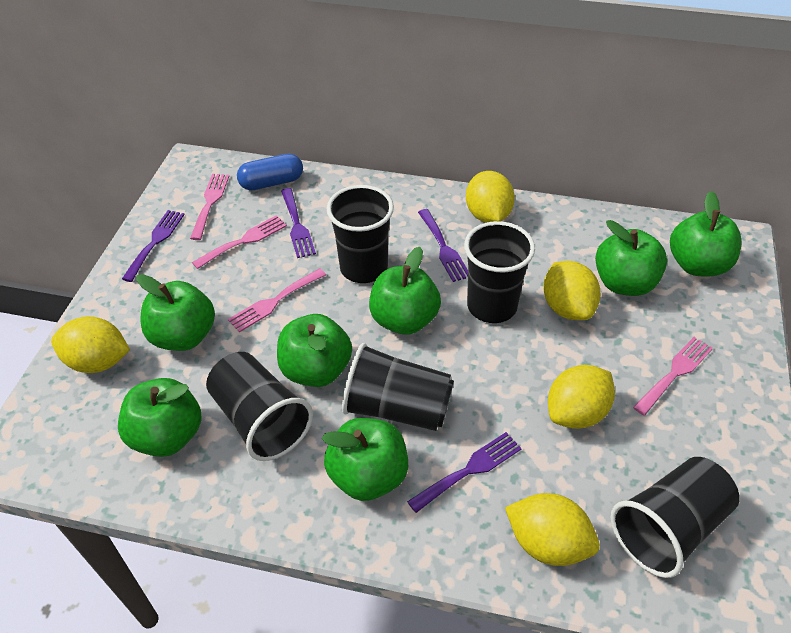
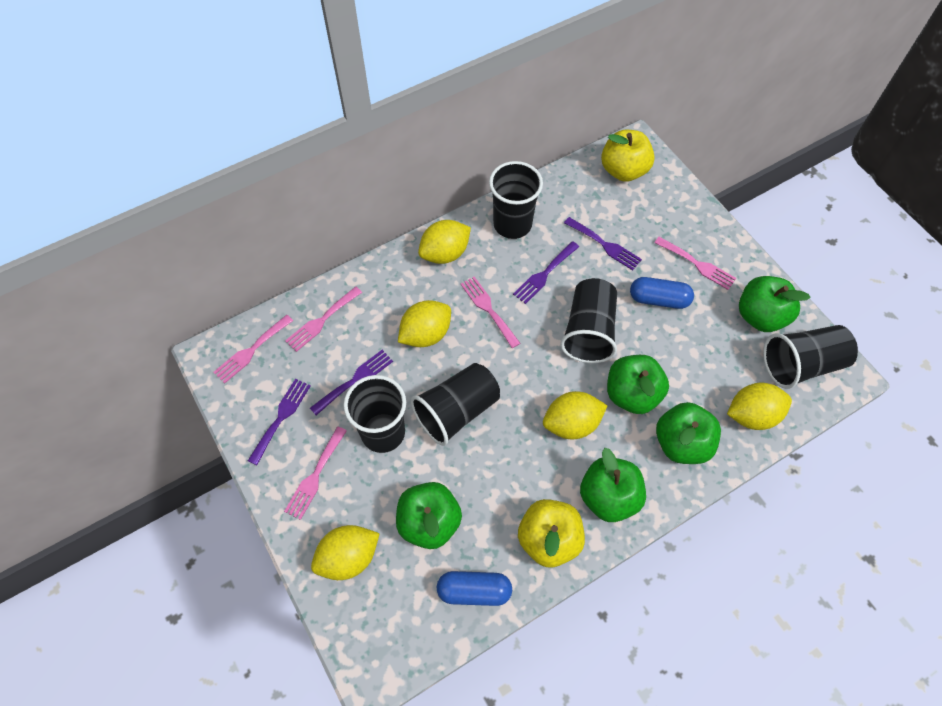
blue capsule: [237,154,303,190] = 1 -> [437,571,512,606] [630,277,694,309] = 2
green apple: [118,378,202,457] [136,274,215,351] [277,314,352,387] [321,418,408,501] [369,247,441,335] [595,220,667,296] [670,191,742,277] = 7 -> [396,482,462,549] [580,448,646,522] [607,355,669,414] [656,402,721,464] [739,276,810,332] = 5
pink fork: [190,174,229,240] [192,215,287,269] [228,268,326,333] [633,337,713,416] = 4 -> [214,315,293,383] [284,426,347,520] [285,286,362,352] [461,277,520,348] [654,237,736,290] = 5
yellow apple: none = 0 -> [518,499,585,567] [601,130,655,182] = 2

